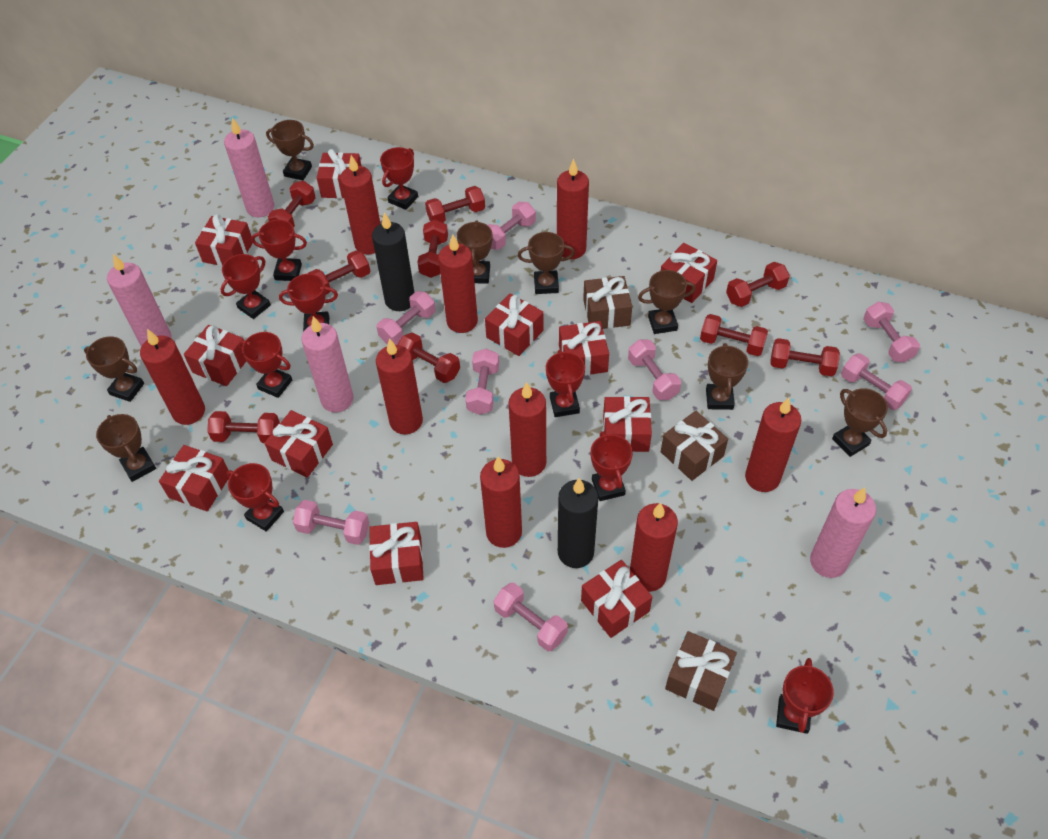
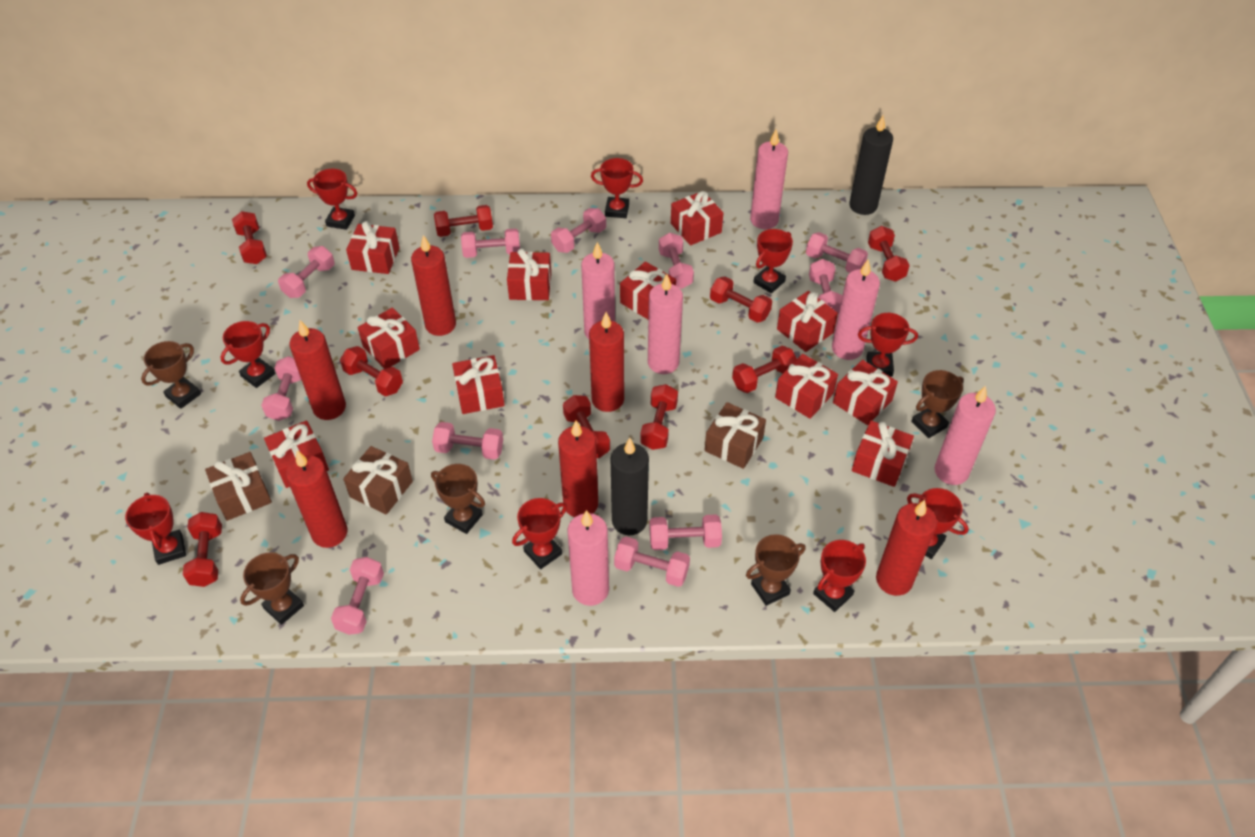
brown trophy: [84,336,144,402] [96,414,156,482] [266,120,314,180] [457,220,492,284] [518,232,575,294] [638,270,696,334] [706,343,748,410] [832,388,888,457] = 8 -> [141,341,201,409] [240,552,304,625] [431,464,485,534] [746,534,806,606] [911,370,964,438] = 5
pink candle: [107,254,171,346] [224,118,274,217] [301,316,354,412] [810,487,876,578] = 4 -> [567,510,609,606] [581,242,615,339] [648,274,683,374] [750,130,788,229] [832,260,880,360] [935,386,996,485] = 6
pink dumbbell: [293,500,369,545] [377,291,436,345] [465,349,499,415] [488,202,536,250] [494,583,568,651] [628,340,681,400] [841,353,912,410] [864,302,920,363] = 8 -> [261,356,301,421] [278,246,335,298] [331,557,384,635] [432,422,503,460] [461,228,520,258] [551,208,606,253] [614,537,690,587] [649,515,722,550] [659,233,694,289] [806,232,868,273] [809,259,842,314] = 11
red candle: [140,329,205,425] [340,155,381,254] [376,338,423,434] [438,235,478,333] [480,456,522,548] [508,382,546,477] [557,159,589,259] [630,502,678,592] [745,397,801,492] = 9 -> [286,450,347,548] [289,320,346,420] [411,235,456,336] [558,421,598,517] [589,312,624,412] [876,500,937,596] = 6

